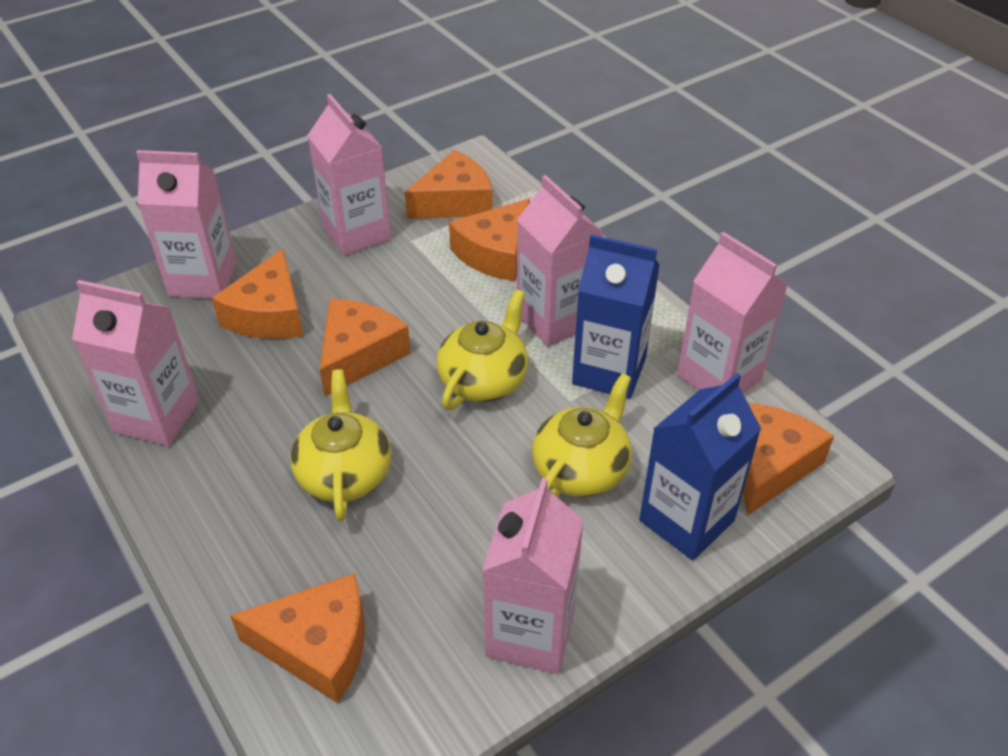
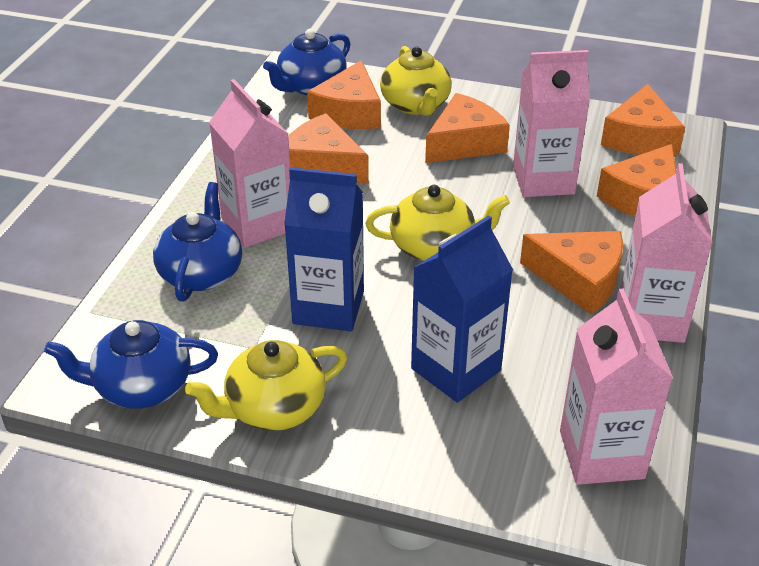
blue teapot: none = 0 -> [44,320,218,409] [153,182,242,302] [263,29,350,95] = 3
pink carton: [72,280,200,446] [136,150,237,299] [307,94,391,256] [482,477,584,674] [517,175,604,347] [677,232,787,393] = 6 -> [209,79,290,248] [513,50,590,197] [560,289,673,485] [621,163,712,343] = 4

